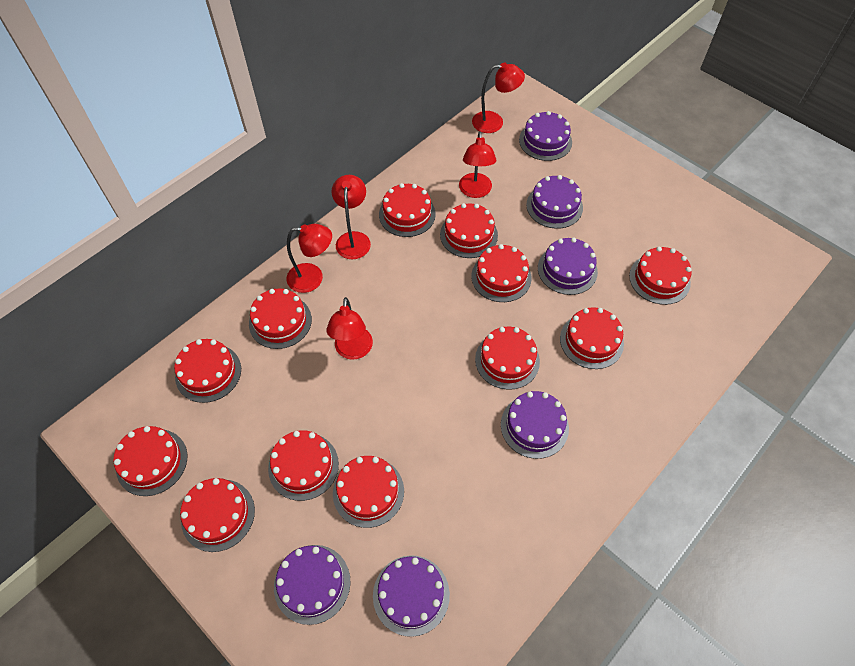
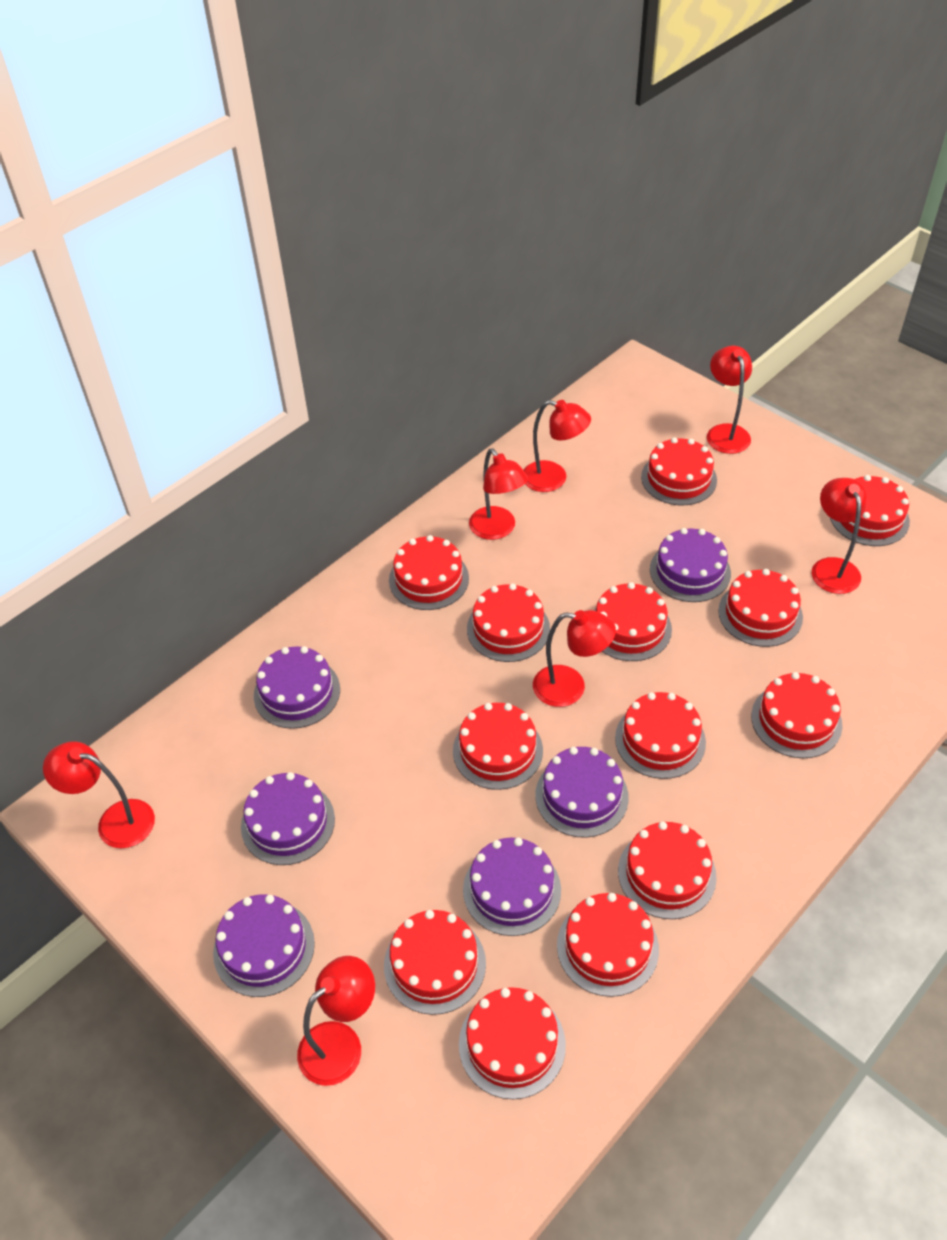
red cake: [113,426,187,496] [174,339,241,403] [180,478,255,552] [249,288,312,349] [268,430,339,501] [333,456,404,528] [379,183,436,237] [440,203,498,258] [471,244,532,302] [475,327,540,390] [560,307,624,369] [629,247,692,305] = 12 -> [384,910,486,1015] [389,535,469,610] [453,703,543,790] [459,987,566,1099] [467,583,550,662] [557,893,659,997] [593,582,672,661] [615,692,706,779] [618,821,717,919] [641,437,717,505] [718,569,803,647] [751,672,842,758] [830,475,910,546] = 13
red lamp: [287,224,332,293] [326,297,373,360] [331,175,371,259] [459,132,496,198] [472,62,525,133] = 5 -> [43,741,155,848] [297,956,375,1086] [469,449,528,540] [524,400,591,492] [533,610,616,707] [707,346,752,454] [812,478,867,594] = 7

